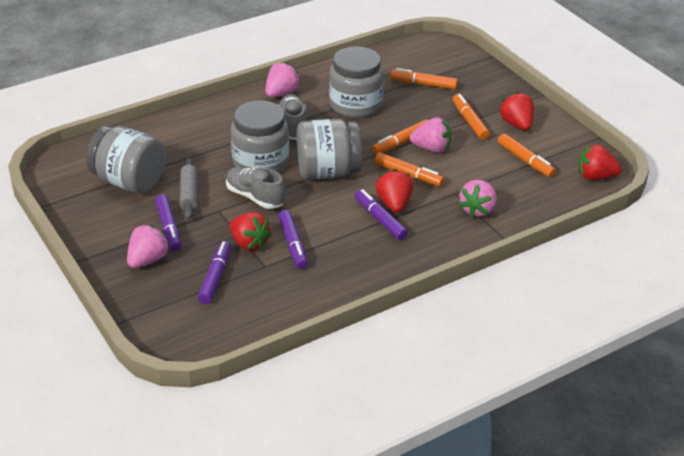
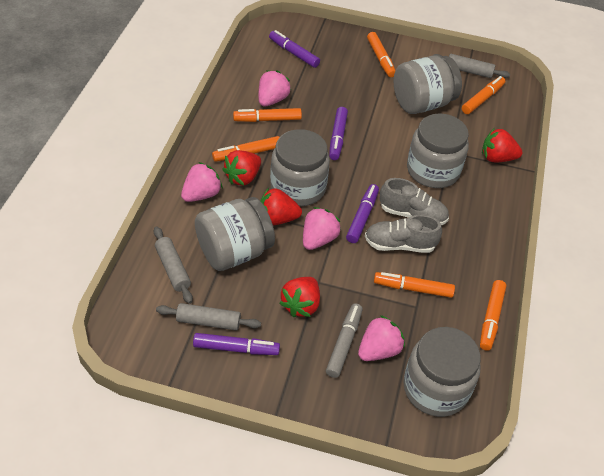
grey jar: [86,126,166,194] [231,100,289,172] [296,119,362,179] [329,46,384,118] = 4 -> [195,197,275,271] [270,129,330,206] [394,56,462,114] [403,327,481,417] [407,113,469,188] = 5
grey marker: none = 0 -> [326,304,363,378] = 1
grey rolling pin: [180,158,197,220] = 1 -> [154,227,193,304] [156,303,261,330] [432,54,510,78] = 3
orange marker: [372,120,428,155] [375,153,444,187] [390,68,458,90] [453,94,490,140] [498,134,556,177] = 5 -> [212,136,280,162] [233,108,302,122] [367,32,396,77] [374,272,455,298] [462,76,505,114] [480,280,506,351] = 6

